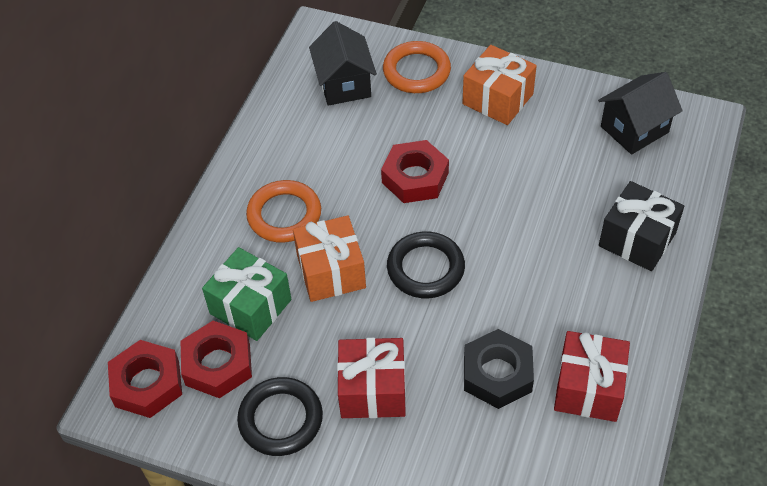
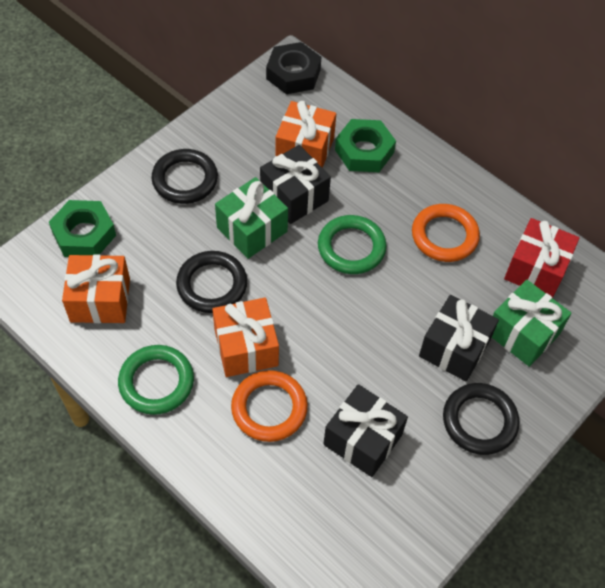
black gift: [599,181,684,271] = 1 -> [260,145,331,224] [323,384,408,477] [419,295,499,382] = 3
black house: [309,21,377,106] [598,72,683,155] = 2 -> none = 0
black ring: [237,377,323,456] [387,232,465,298] = 2 -> [151,149,218,204] [176,251,247,313] [443,383,519,455] = 3
green gift: [202,247,292,341] = 1 -> [215,177,288,259] [492,280,572,367] = 2
green nut: none = 0 -> [49,200,116,257] [335,119,396,172] = 2
green ring: none = 0 -> [118,345,194,415] [318,215,387,274] = 2
orange gift: [293,215,366,302] [462,45,537,125] = 2 -> [62,254,130,323] [212,298,279,377] [275,101,336,168] = 3
red gift: [337,338,406,418] [554,331,630,422] = 2 -> [504,218,579,298] = 1
red nut: [108,340,182,418] [181,321,252,398] [381,140,449,203] = 3 -> none = 0

